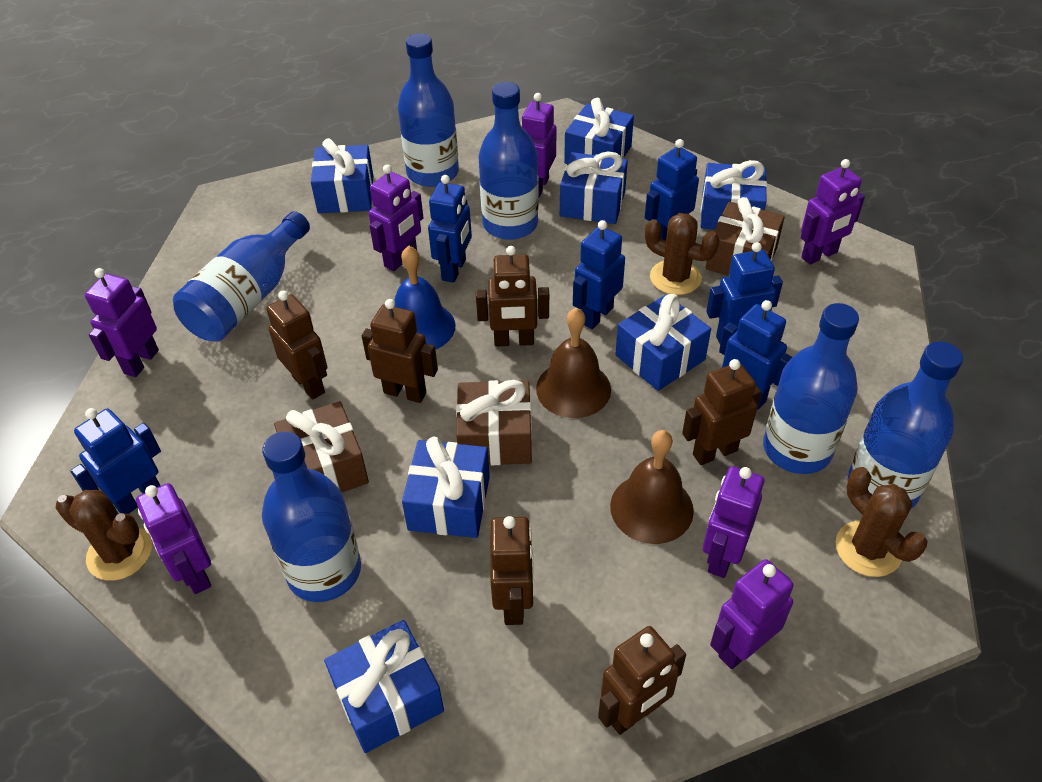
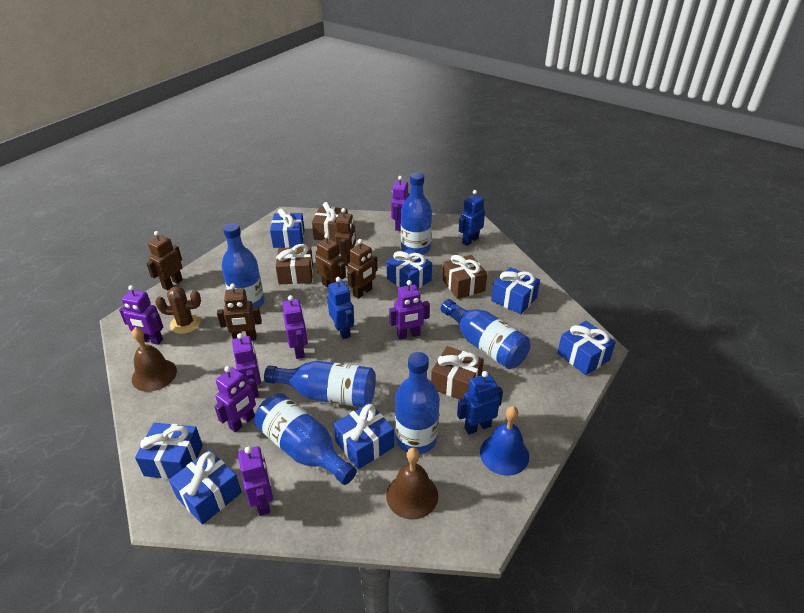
blue robot: [70,408,161,514] [428,175,472,283] [573,220,625,329] [645,139,699,241] [706,242,783,344] [719,300,793,410] = 6 -> [327,277,354,339] [457,371,503,435] [459,190,485,246] = 3
brown cactus: [56,490,152,581] [645,213,719,295] [836,467,928,577] = 3 -> [155,286,201,334] = 1
brown gift: [274,401,369,493] [456,380,532,465] [706,197,785,276] = 3 -> [276,244,313,284] [312,202,347,242] [431,346,484,400] [443,255,487,299] = 4
brown robot: [266,291,327,400] [362,299,438,403] [476,246,549,347] [490,516,534,625] [598,626,686,735] [682,359,762,465] = 6 -> [146,231,183,290] [217,283,262,341] [315,234,346,287] [335,208,356,266] [347,239,378,299] = 5

